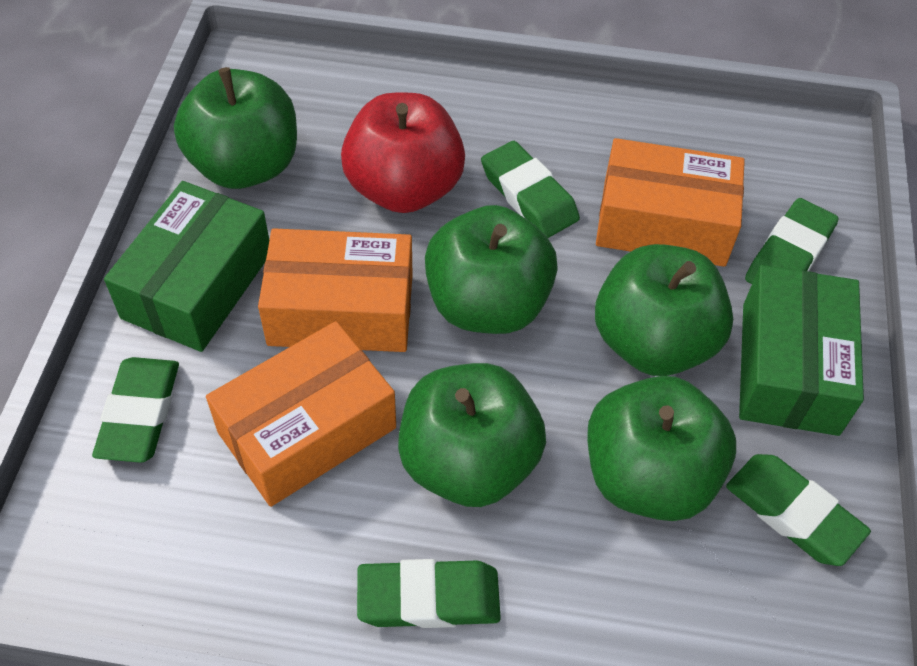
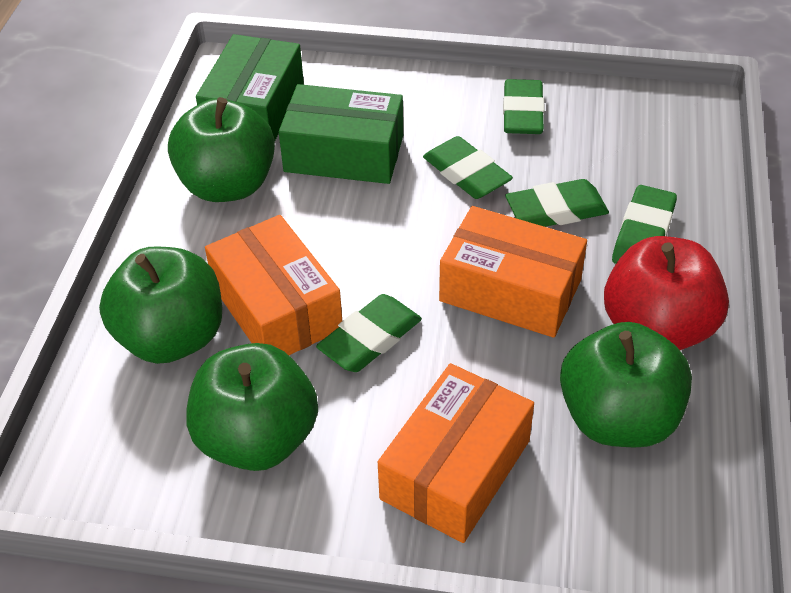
green apple: [174,67,297,189] [398,363,546,507] [425,205,558,334] [587,376,736,521] [595,244,733,376] = 5 -> [99,246,222,364] [168,97,275,202] [186,343,318,471] [560,322,692,448] = 4

